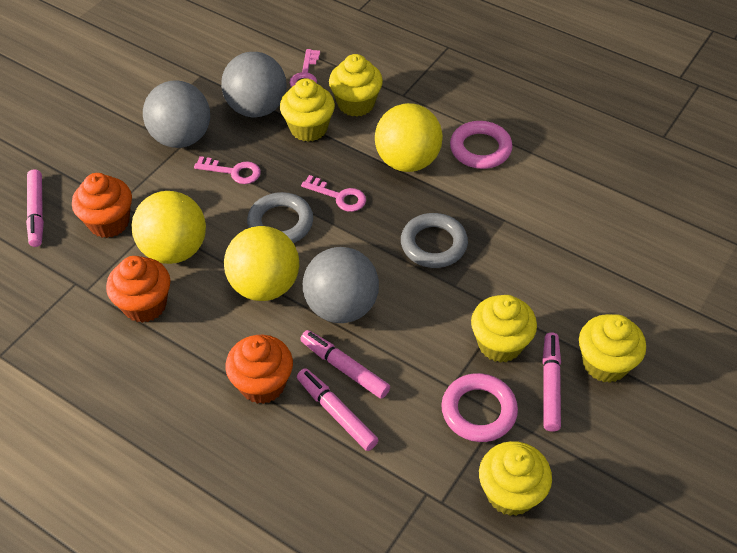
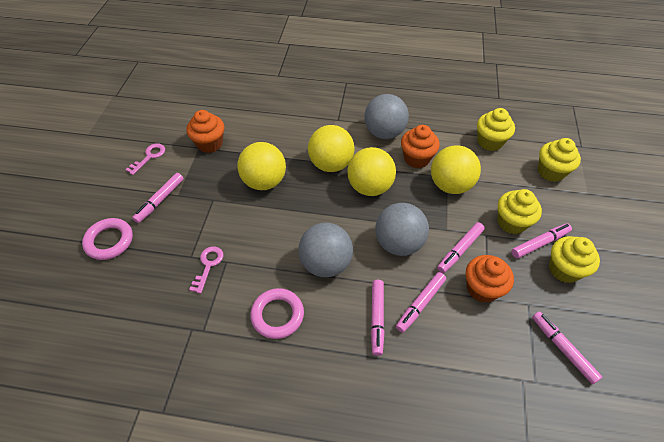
grey ring: [247,192,313,243] [401,213,468,268] = 2 -> none = 0
pink key: [194,156,261,184] [290,49,320,87] [301,175,366,212] = 3 -> [125,143,165,175] [189,246,223,294] = 2
pink marker: [26,169,44,247] [297,368,378,451] [300,330,390,399] [542,332,561,432] = 4 -> [132,173,184,223] [371,280,385,356] [396,272,446,333] [437,222,485,273] [511,223,572,258] [532,311,602,384] = 6
yellow ball: [132,191,206,264] [224,226,299,301] [375,103,443,172] = 3 -> [237,142,286,190] [308,125,354,172] [347,147,396,196] [431,145,481,194] = 4
yellow cupcake: [280,78,335,142] [329,54,383,117] [471,295,537,363] [479,441,552,516] [579,314,646,383] = 5 -> [477,108,515,151] [498,189,542,234] [538,138,581,182] [549,236,600,283] = 4

